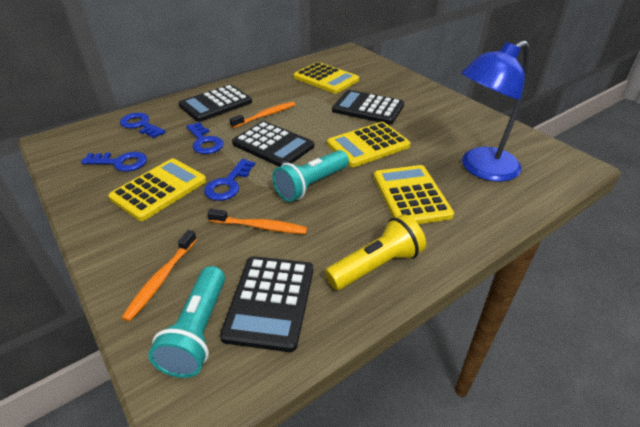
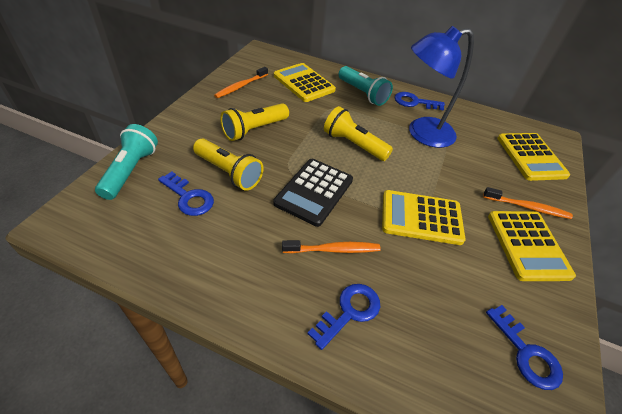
black calculator: [179,84,252,122] [220,256,313,352] [232,121,314,167] [332,90,404,124] = 4 -> [273,159,353,227] = 1
yellow flashlight: [325,214,426,290] = 1 -> [193,138,263,191] [220,103,289,141] [324,106,393,161] = 3

